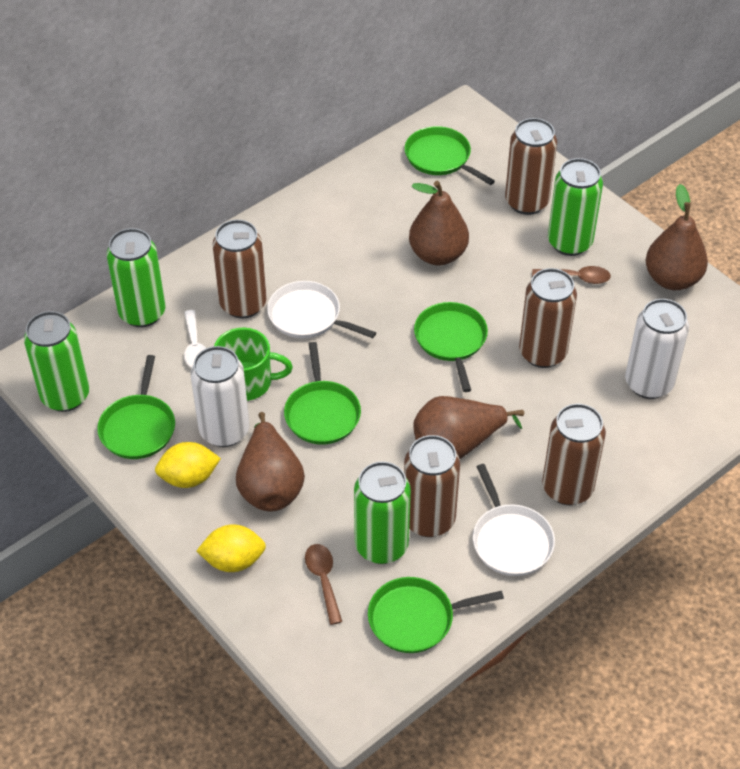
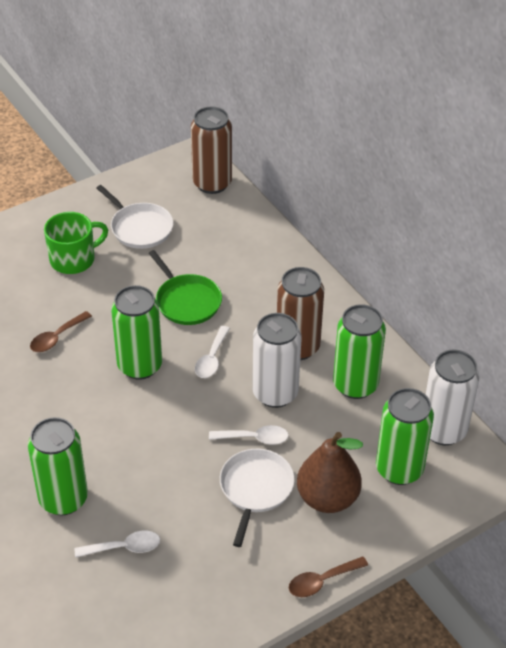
brown can: [212,220,267,318] [404,435,460,537] [505,118,557,215] [519,268,577,368] [542,404,606,505] = 5 -> [191,107,232,194] [277,267,324,360] = 2
brown pear: [236,412,305,511] [409,181,469,265] [414,396,524,459] [646,184,708,290] = 4 -> [297,432,363,513] = 1
green pan: [97,355,175,459] [284,342,361,445] [368,577,504,653] [405,126,495,185] [414,302,488,392] = 5 -> [149,250,222,325] = 1
white spoon: [184,310,206,368] = 1 -> [75,530,160,558] [195,326,230,378] [209,425,289,445] = 3
yellow lemon: [155,442,221,488] [197,524,266,572] = 2 -> none = 0

